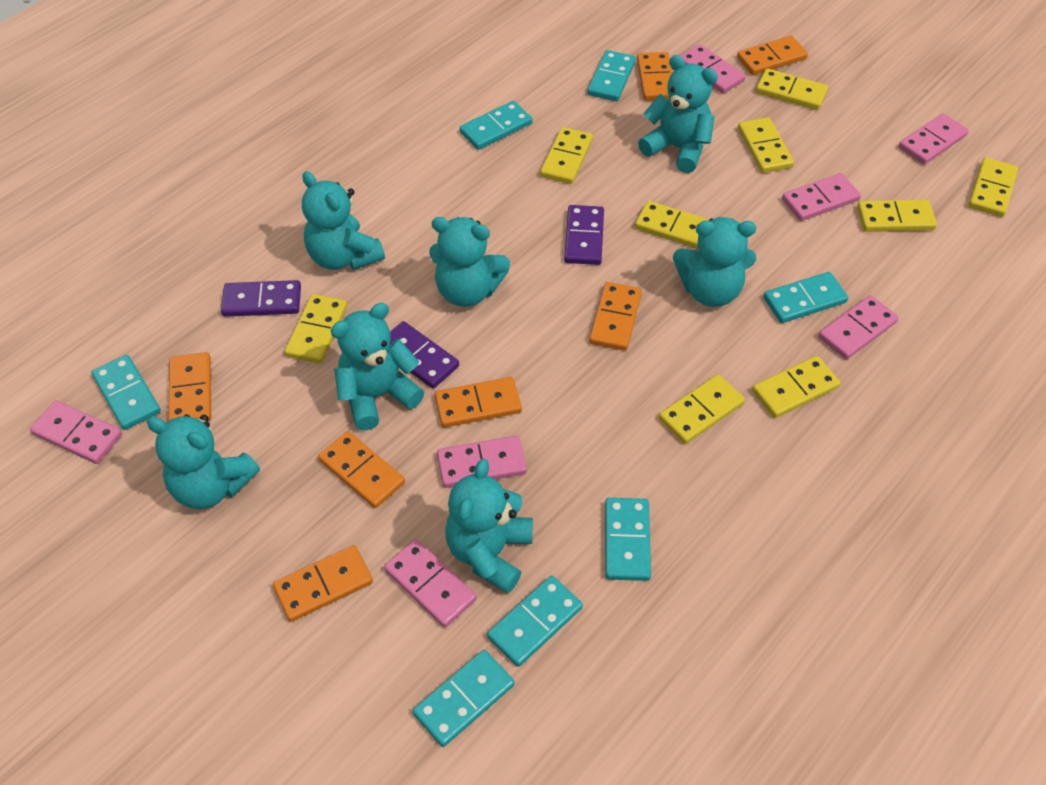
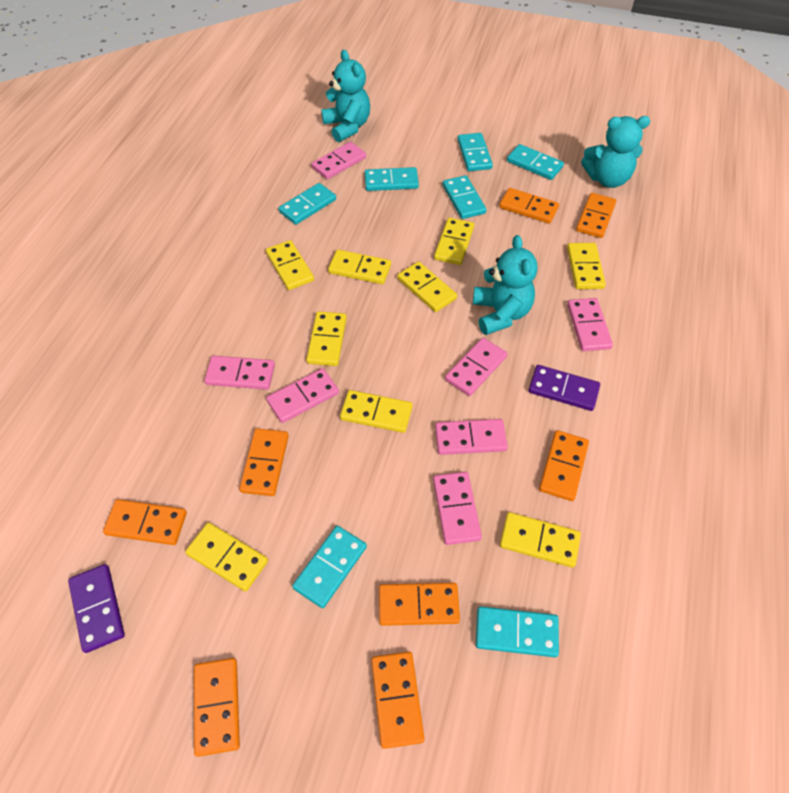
orange domino: [168,352,211,421] [273,545,373,622] [318,431,405,508] [435,377,522,428] [589,282,642,351] [637,52,673,101] [737,36,808,75] = 7 -> [103,499,187,545] [194,658,240,757] [239,428,289,496] [371,652,425,749] [379,583,460,626] [499,188,559,224] [539,430,589,501] [576,193,616,238] = 8
purple domino: [221,280,301,317] [390,321,459,389] [564,205,604,265] = 3 -> [68,564,125,653] [529,365,600,411] = 2
turquoise teddy bear: [147,414,260,509] [302,171,385,270] [330,303,424,431] [429,217,510,307] [445,459,533,593] [638,55,718,173] [673,217,756,307] = 7 -> [321,50,370,142] [473,235,538,335] [581,116,650,188] = 3

